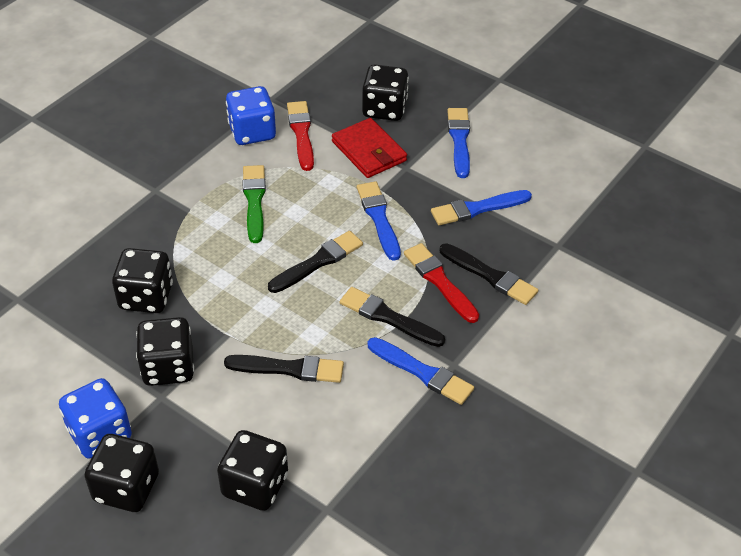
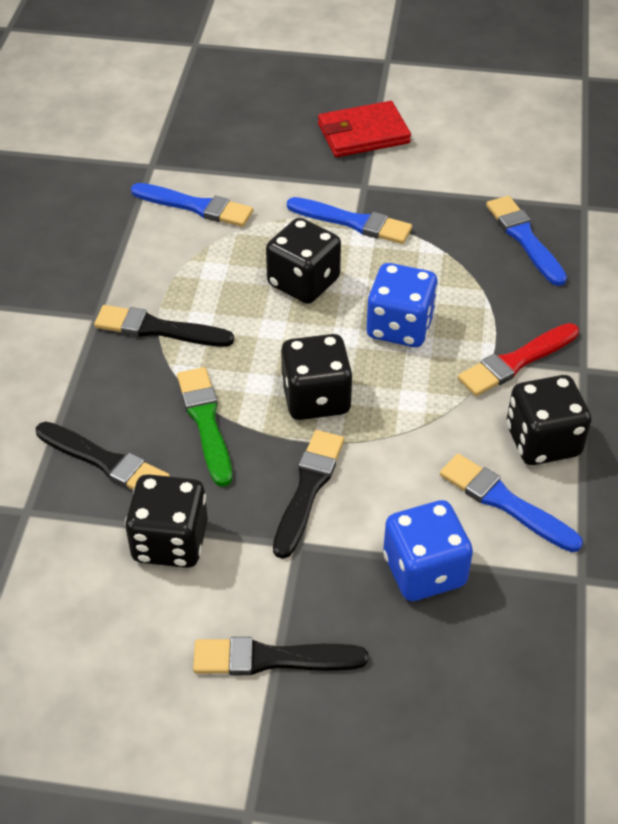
black dice: [84,434,159,512] [112,248,173,313] [136,317,194,386] [217,430,288,511] [362,64,409,121] = 5 -> [125,474,208,568] [266,218,341,304] [281,334,353,420] [507,375,591,465] = 4
red brush: [287,101,314,171] [404,243,479,323] = 2 -> [458,323,579,396] = 1

